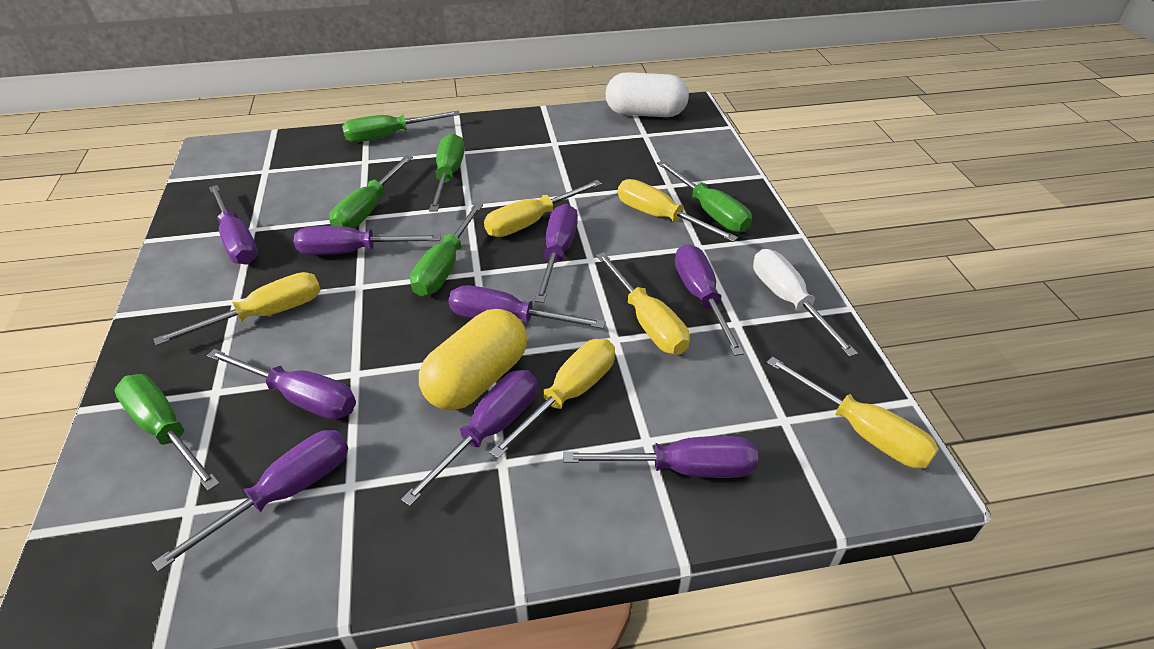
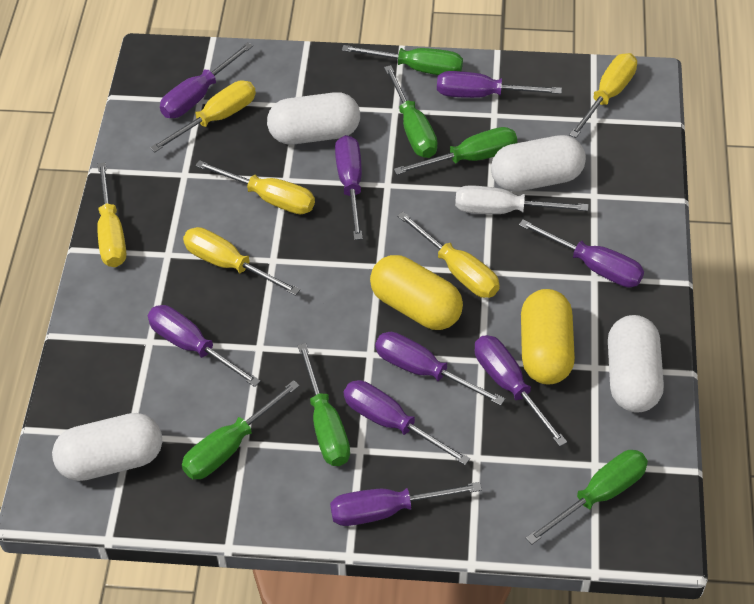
white capsule: [605,72,689,117] = 1 -> [52,413,162,481] [267,92,360,145] [491,135,586,192] [608,315,664,413] = 4
yellow capsule: [419,309,527,411] = 1 -> [370,255,463,330] [521,289,575,385] = 2

